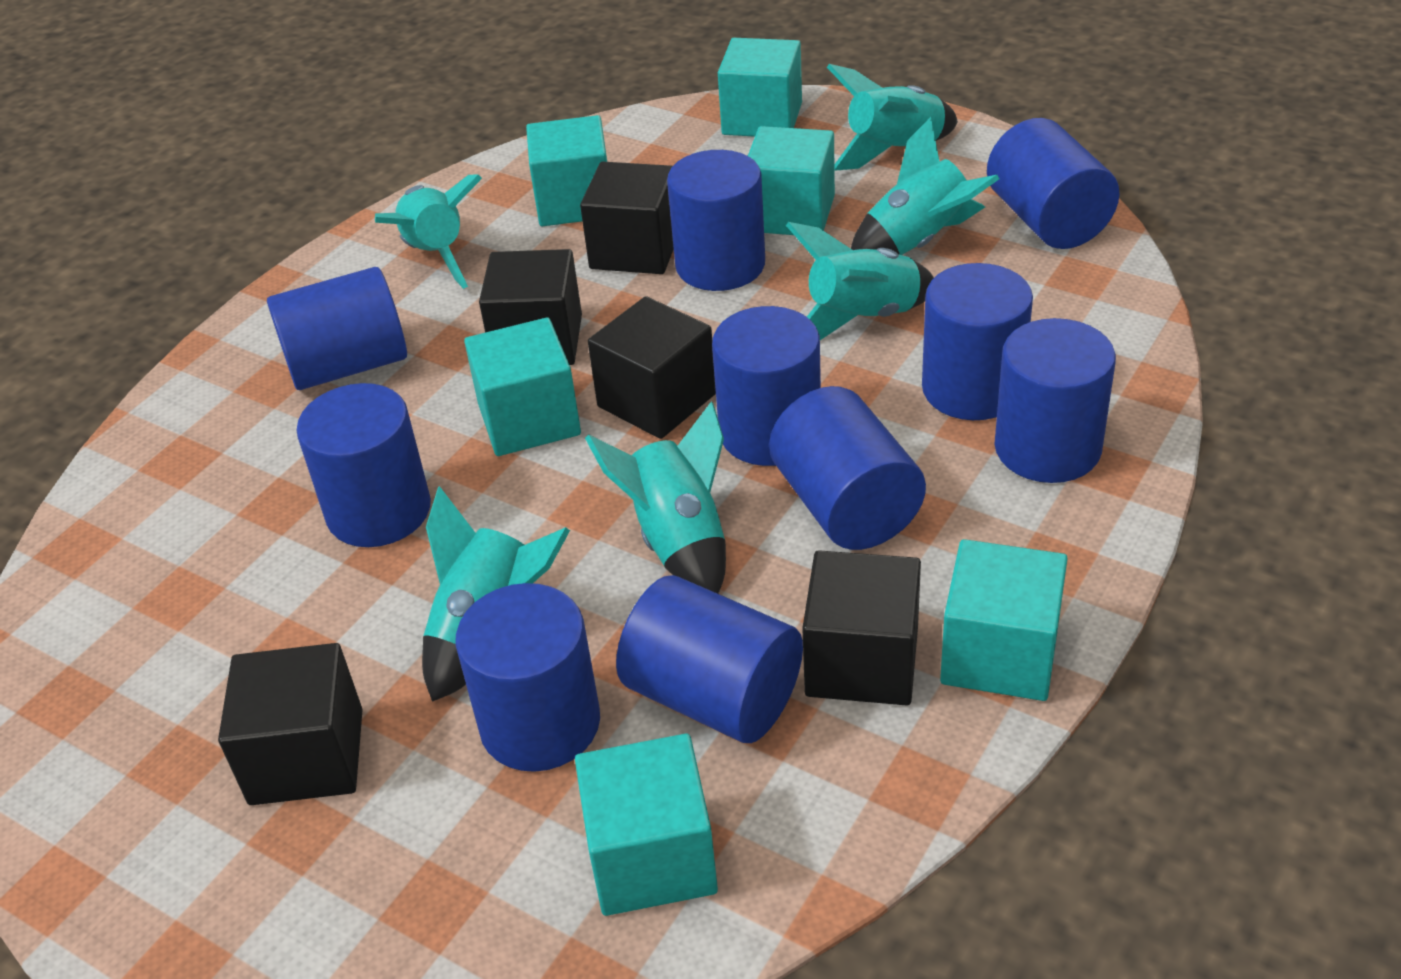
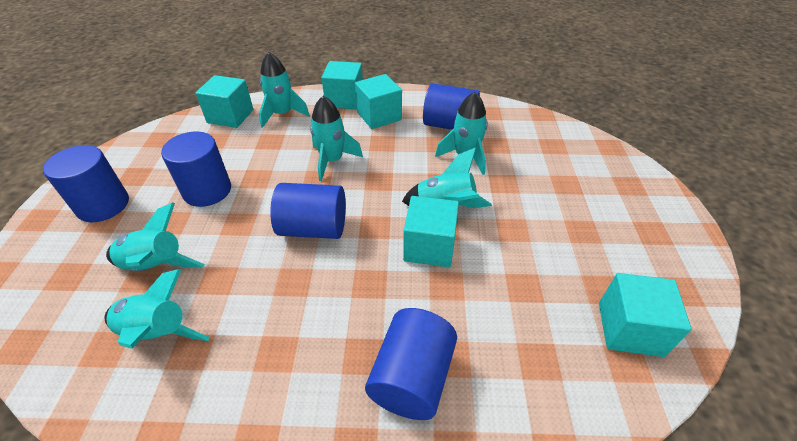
black cube: [218,643,363,805] [479,249,582,365] [580,162,674,274] [588,296,716,439] [802,550,921,706] = 5 -> none = 0
blue cylinder: [267,267,407,390] [296,383,431,547] [455,583,600,772] [616,575,803,743] [667,150,765,291] [712,306,821,466] [769,386,926,550] [922,263,1033,420] [987,118,1119,249] [995,318,1116,483] = 10 -> [43,145,129,222] [161,132,231,207] [270,183,346,239] [365,308,457,420] [423,83,480,130] = 5
turquoise cube: [464,317,581,456] [526,115,607,226] [575,734,718,916] [718,38,802,137] [748,126,835,235] [940,539,1068,701] = 6 -> [195,75,253,128] [321,61,363,109] [355,74,402,129] [403,196,459,267] [599,273,691,357] = 5

